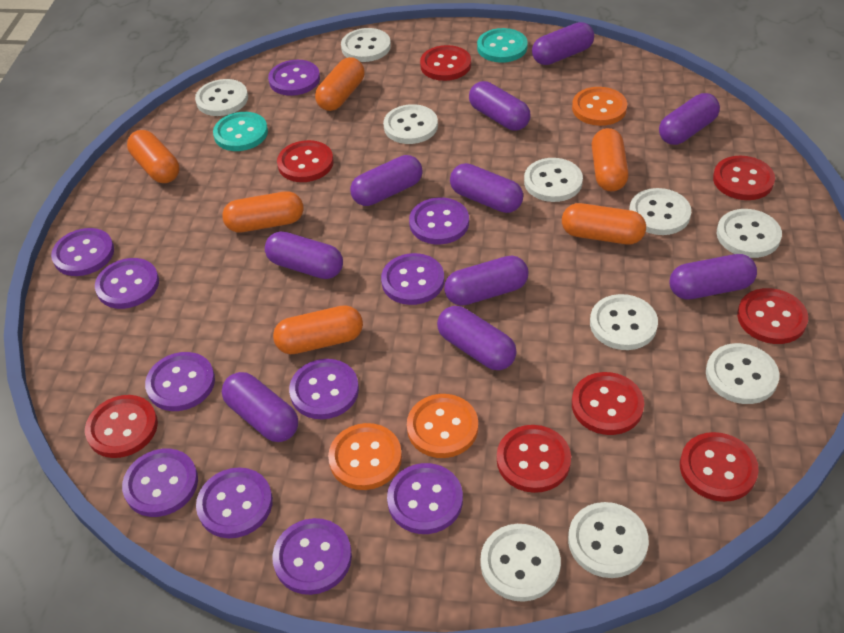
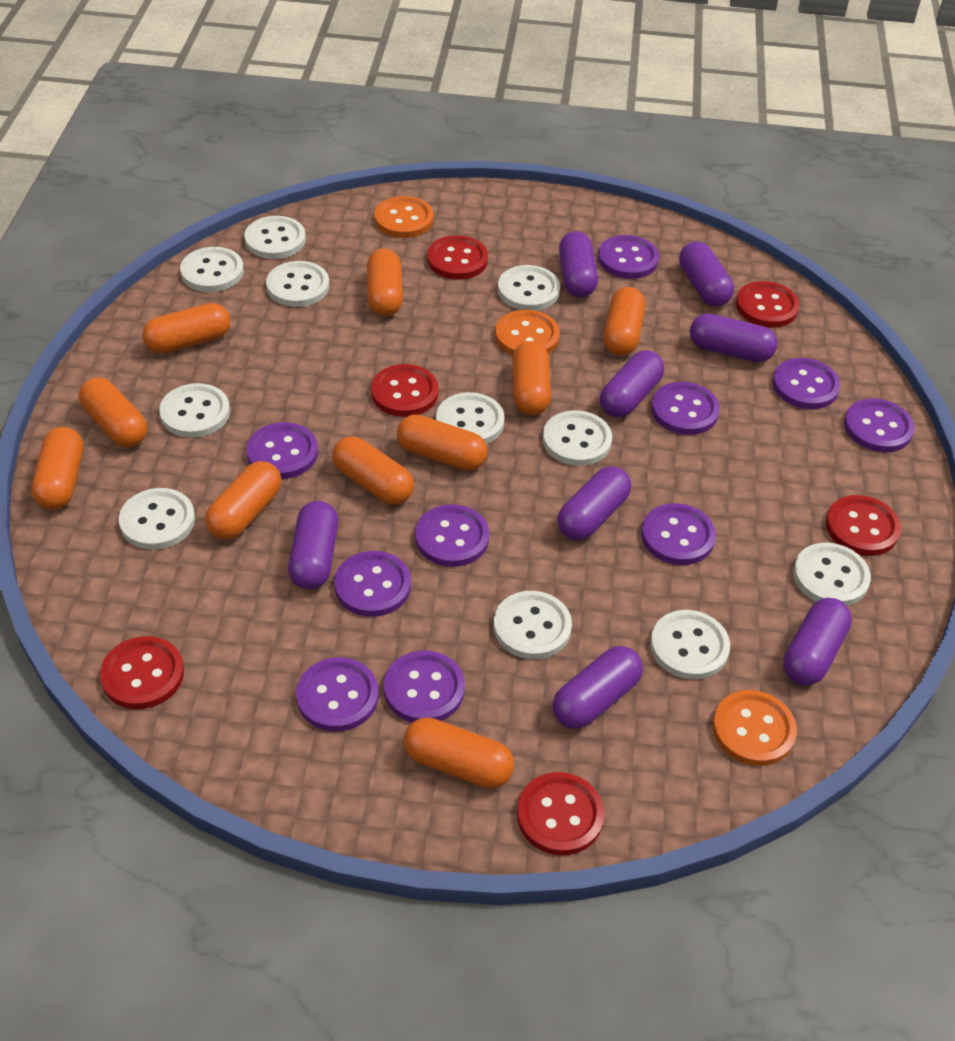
orange capsule: [127,130,179,183] [222,191,303,232] [273,305,363,354] [315,57,365,111] [562,203,646,244] [592,128,629,191] = 6 -> [31,427,83,510] [79,377,147,447] [142,303,231,354] [205,461,282,540] [332,436,414,505] [367,248,403,316] [397,414,488,471] [403,717,514,789] [512,341,551,415] [603,287,645,356] = 10
purple button: [51,228,114,276] [95,258,159,309] [122,449,198,517] [145,352,215,411] [196,467,273,538] [268,60,320,96] [272,518,352,595] [289,359,359,419] [381,253,444,305] [387,463,463,534] [409,198,469,244] = 11 -> [247,422,318,479] [296,657,378,731] [334,551,411,617] [384,650,465,722] [415,504,489,567] [598,235,659,279] [641,503,716,565] [651,382,720,435] [772,358,841,409] [844,398,915,452] = 10
purple capsule: [222,372,298,442] [265,231,343,279] [350,155,423,206] [437,306,517,370] [444,256,528,306] [450,163,523,213] [469,81,530,131] [532,22,594,65] [659,93,720,145] [669,254,757,300] = 10 -> [288,501,338,589] [553,646,643,729] [557,466,631,541] [559,231,598,297] [600,350,664,418] [679,241,734,307] [690,313,777,362] [783,598,852,685] = 8
red button: [85,395,158,458] [277,140,334,182] [420,45,471,81] [497,425,571,493] [572,372,644,435] [680,432,759,502] [713,156,775,200] [737,288,808,344] = 8 -> [100,636,184,709] [371,364,439,417] [427,235,488,280] [517,772,604,855] [736,281,800,328] [826,495,901,556] = 6
turquoise button: [213,112,268,151] [477,28,528,63] = 2 -> none = 0
white button: [195,79,248,116] [341,28,391,62] [383,104,438,144] [481,524,561,602] [524,158,583,202] [568,502,649,578] [590,294,658,350] [629,188,691,235] [706,343,780,404] [717,209,782,258] = 10 -> [119,488,195,550] [159,383,230,438] [180,247,244,292] [244,216,306,259] [266,261,329,307] [436,392,504,444] [493,591,572,659] [498,265,560,311] [543,410,612,466] [650,610,730,680] [793,543,871,606] = 11

